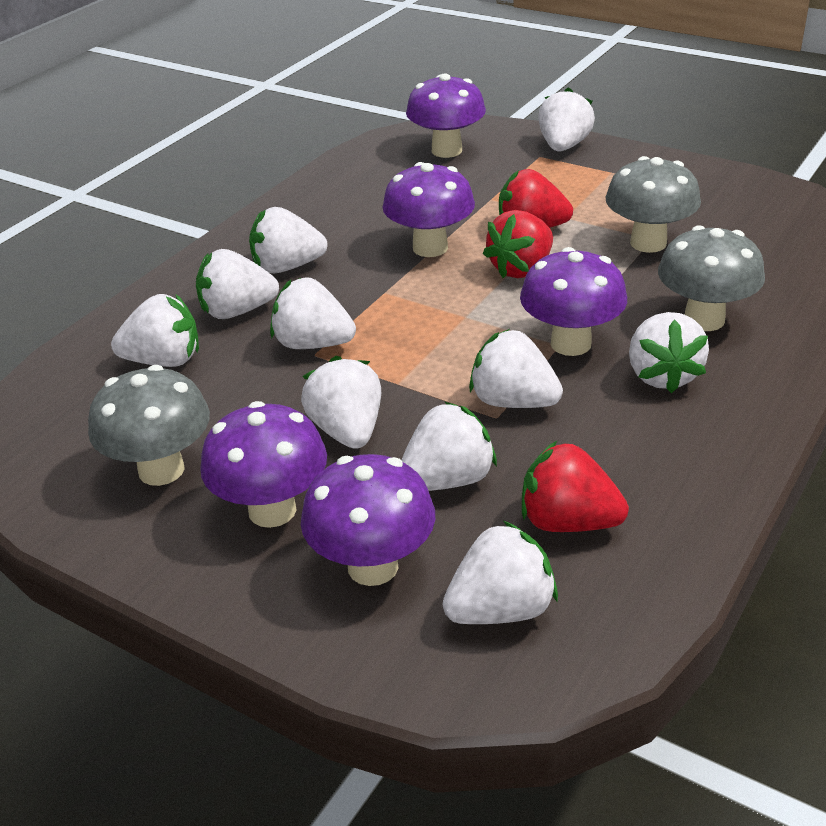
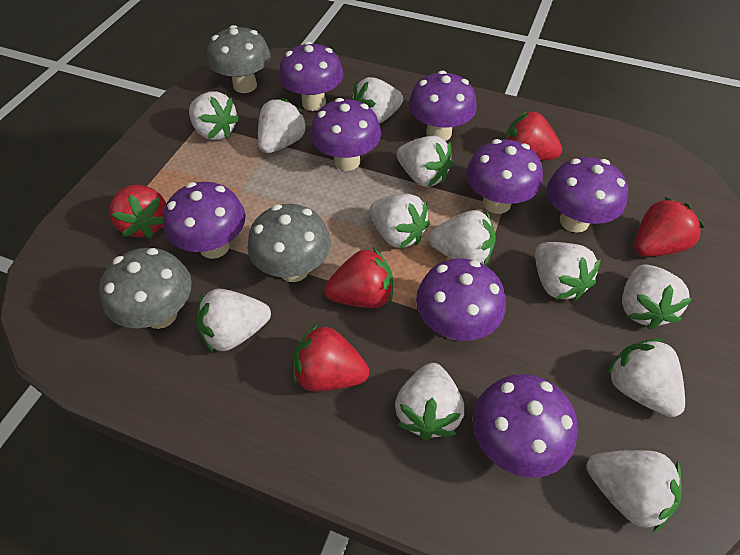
purple mushroom: [200,401,327,528] [301,454,435,586] [382,162,475,257] [406,73,486,158] [520,247,627,356] = 5 -> [163,182,245,259] [279,41,344,111] [310,98,381,171] [409,70,477,141] [416,259,506,341] [466,139,543,214] [473,374,578,478] [547,157,628,233] = 8
red strawberry: [483,210,553,278] [499,169,573,228] [522,441,629,532] = 3 -> [109,185,166,239] [293,324,369,391] [324,248,393,308] [505,110,562,161] [634,197,704,257] = 5
white strawberry: [111,294,199,367] [196,249,279,319] [249,207,327,273] [270,277,356,349] [301,356,381,449] [401,401,497,491] [442,521,558,624] [469,329,563,408] [538,87,595,152] [629,312,709,393] = 10 -> [189,91,240,140] [196,289,271,352] [258,98,308,153] [351,77,403,124] [370,194,430,249] [395,363,464,440] [396,136,453,187] [429,210,496,265] [535,242,601,301] [587,450,682,532] [606,338,685,417] [622,264,692,330] = 12

